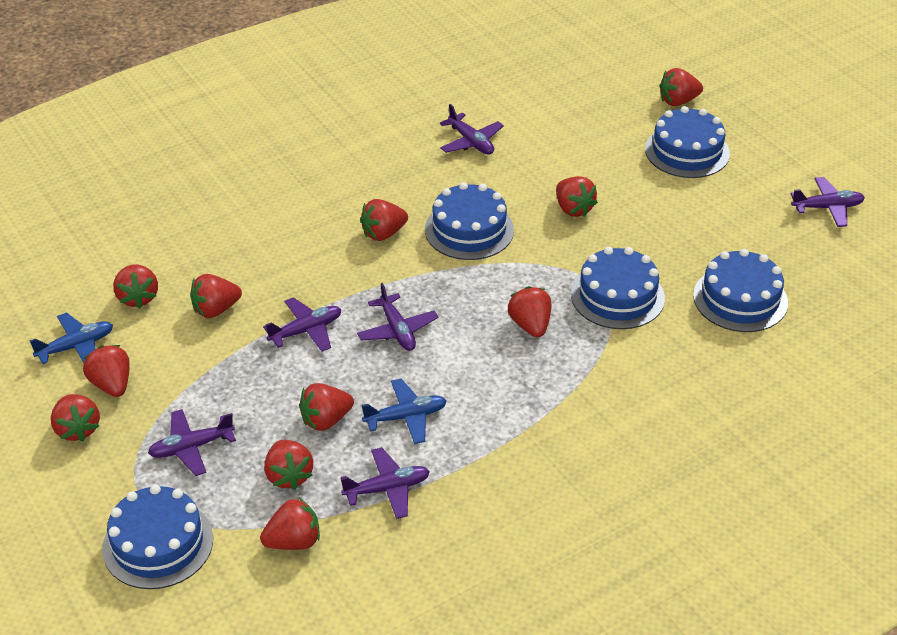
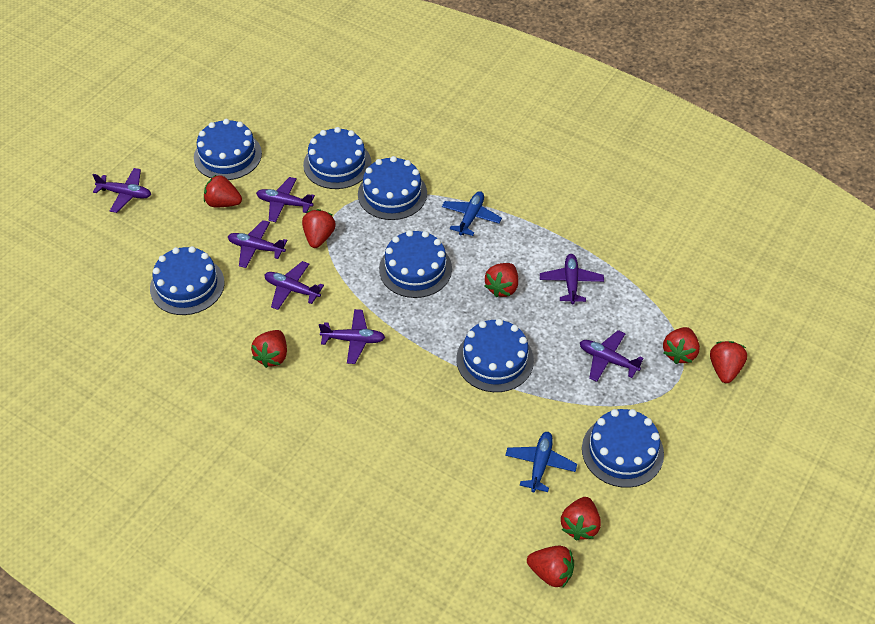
blue cake: [102,484,213,589] [425,182,514,260] [571,247,665,329] [645,106,730,178] [693,249,788,332] = 5 -> [150,246,225,315] [194,119,262,180] [303,127,372,189] [358,156,427,220] [379,230,452,298] [456,319,534,392] [582,409,664,488] = 7
purple plane: [148,409,236,476] [263,297,341,352] [341,447,430,519] [357,283,438,351] [440,104,504,155] [790,177,865,227] = 6 -> [92,168,151,213] [228,220,287,268] [256,177,315,222] [265,261,324,310] [319,309,385,364] [540,254,604,304] [580,330,643,382] = 7
red strawberry: [51,394,100,442] [83,345,130,397] [113,264,158,308] [190,274,242,318] [260,498,320,550] [264,440,313,490] [299,383,354,431] [360,199,408,241] [508,286,551,337] [556,176,598,217] [659,68,703,106] = 11 -> [204,174,242,207] [251,330,287,368] [302,209,336,248] [485,263,518,297] [527,546,574,588] [561,497,601,541] [663,327,700,364] [710,341,747,383] = 8

